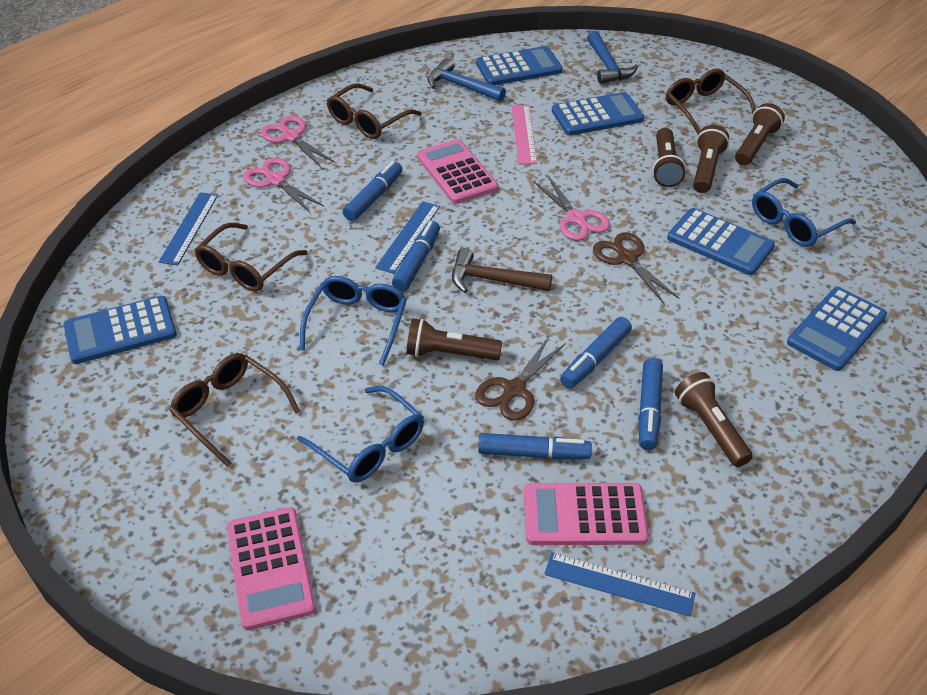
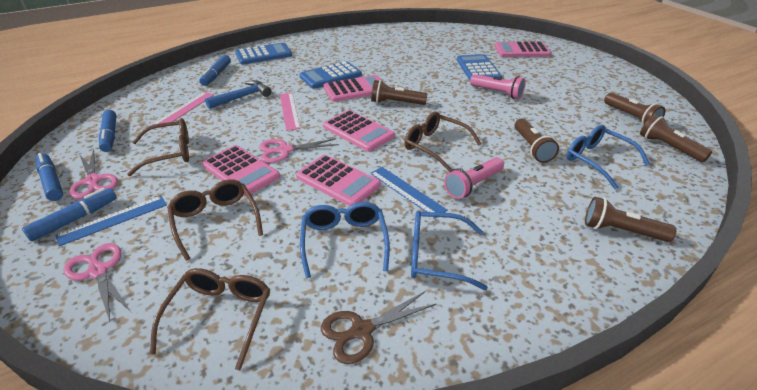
blue calculator: [63,296,177,364] [476,46,563,85] [552,92,644,135] [667,208,775,275] [787,287,887,371] = 5 -> [235,43,292,65] [299,61,362,89] [457,54,502,80] = 3
blue hammer: [428,58,506,101] [587,31,638,84] = 2 -> [205,80,271,109] = 1
blue marker: [343,161,402,221] [392,221,440,291] [478,433,592,460] [560,317,632,388] [638,358,663,450] = 5 -> [22,188,117,241] [36,153,63,201] [99,110,117,152] [199,55,231,86] = 4
blue ruler: [159,192,218,265] [375,201,440,274] [544,552,696,616] = 3 -> [55,196,167,246] [370,167,448,218] = 2
brown hammer: [452,248,552,293] = 1 -> none = 0
brown scissors: [475,337,566,421] [593,232,679,304] = 2 -> [321,291,436,364] = 1
pink calculator: [227,507,316,630] [417,139,498,204] [524,483,649,545] = 3 -> [202,145,280,197] [296,155,381,206] [323,110,395,152] [324,75,383,102] [494,41,551,57] = 5
pink flashlight: none = 0 -> [444,157,504,199] [470,74,526,99] = 2
pink ruler: [511,105,537,164] = 1 -> [152,92,214,129] [280,93,301,131] = 2

